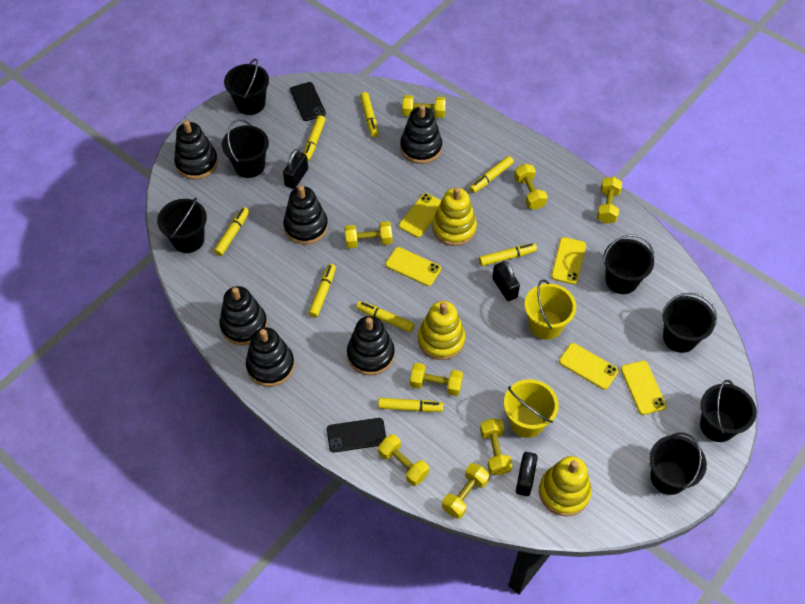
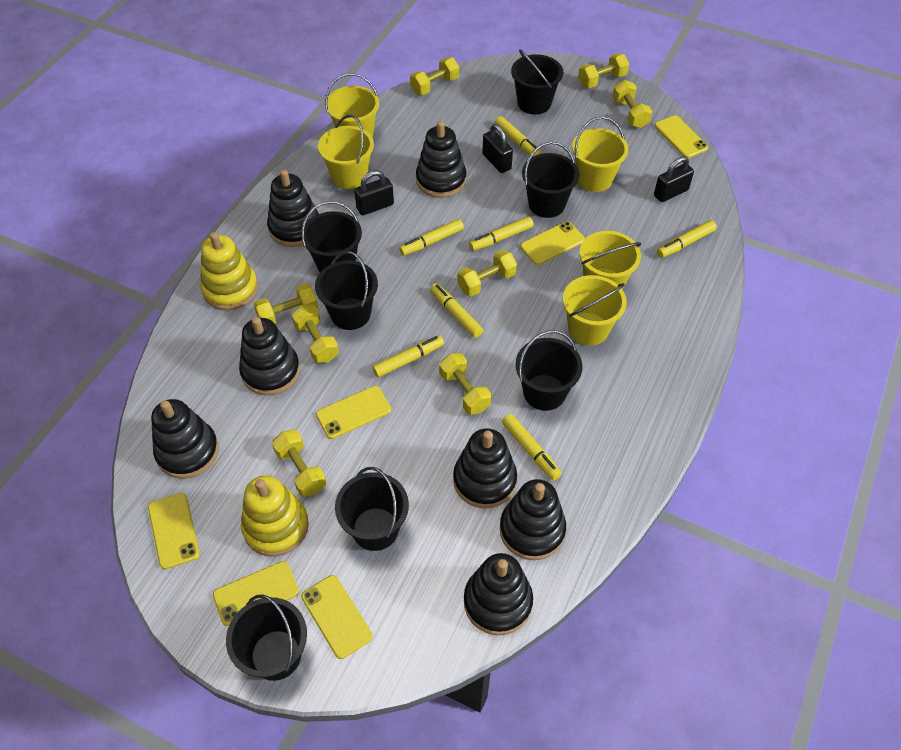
black phone: [290,82,326,121] [327,418,386,453] = 2 -> none = 0
black stacking toy: [174,120,218,179] [219,286,267,345] [246,327,294,387] [283,186,328,245] [347,316,395,375] [400,105,442,164] = 6 -> [151,399,219,479] [239,317,300,395] [267,170,319,247] [416,121,466,198] [453,428,517,508] [464,553,533,635] [500,479,566,560] = 7
yellow bucket: [504,379,559,438] [524,280,576,340] = 2 -> [318,115,374,189] [325,73,379,138] [563,275,627,346] [572,116,629,192] [579,231,641,290] = 5
yellow marker: [214,207,249,256] [304,115,326,161] [308,264,336,318] [356,301,415,332] [360,92,379,137] [378,398,443,412] [469,156,514,193] [479,243,537,266] = 8 -> [372,335,444,377] [399,219,464,256] [430,283,483,338] [469,217,534,251] [495,116,542,157] [502,414,561,481] [657,220,717,258] = 7
yellow phone: [385,247,441,286] [399,193,442,237] [551,237,586,284] [559,343,618,390] [621,361,666,415] = 5 -> [148,493,200,569] [213,561,299,626] [301,575,373,659] [316,386,391,439] [520,221,585,265] [655,115,708,158] = 6
yellow stacking toy: [418,301,465,360] [432,187,477,246] [539,456,591,516] = 3 -> [200,232,258,310] [241,476,309,556] = 2

